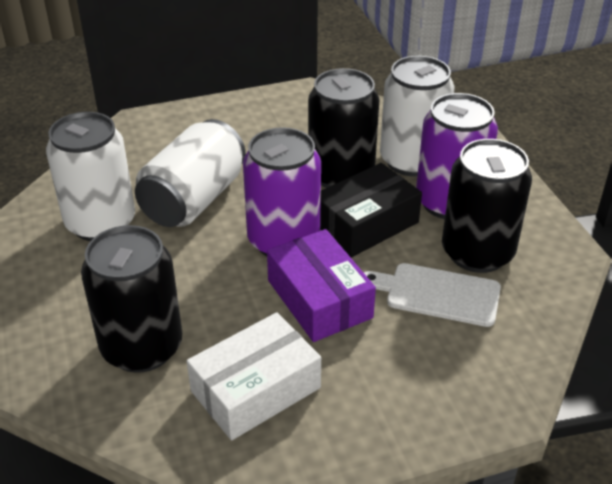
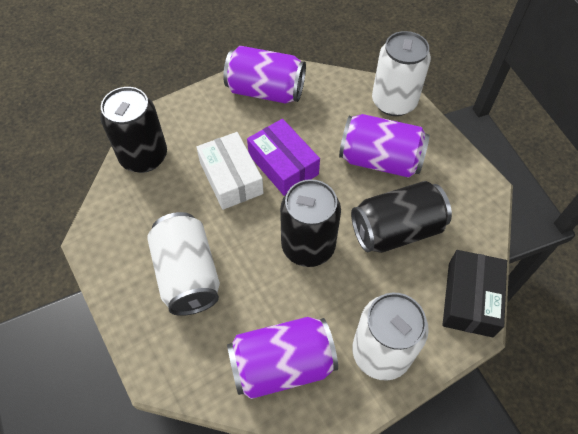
purple can: [243,127,321,256] [416,93,498,219] = 2 -> [223,46,306,104] [227,317,338,399] [339,114,430,178] = 3
white cutting board: [364,263,501,327] = 1 -> none = 0

